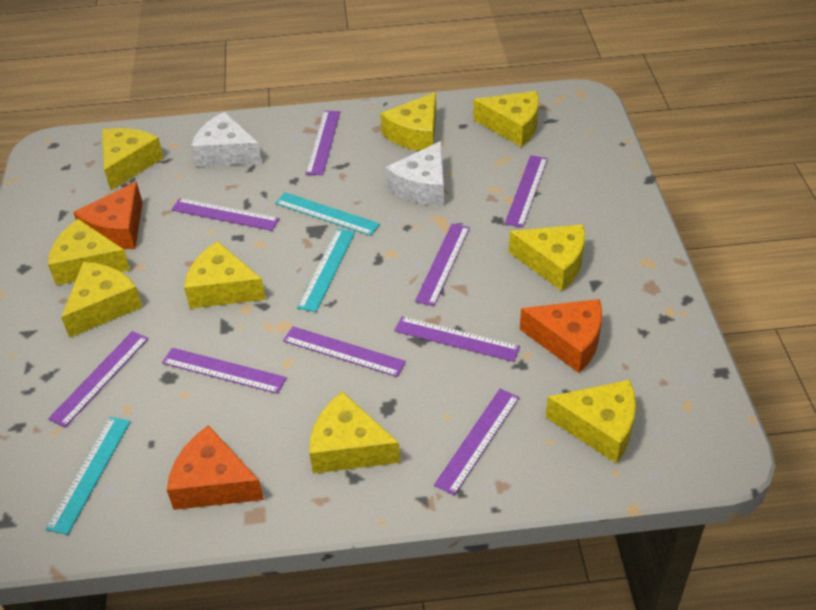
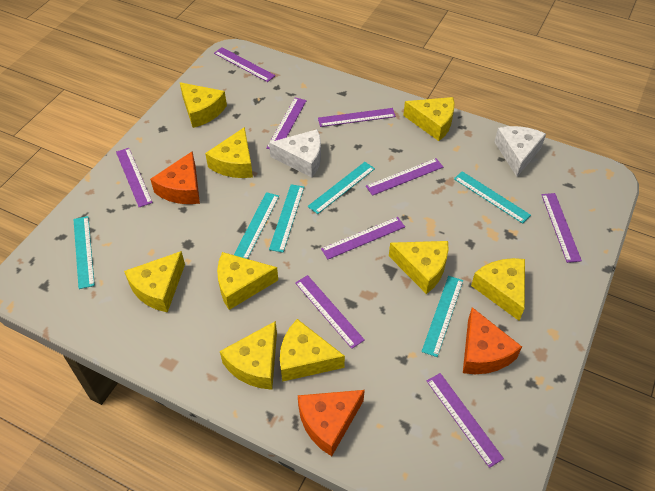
turquoise ruler: [46,417,131,535] [275,192,380,236] [297,229,355,312] = 3 -> [73,216,95,289] [234,192,279,259] [269,184,304,253] [308,162,375,214] [421,276,463,357] [454,171,531,224] = 6

